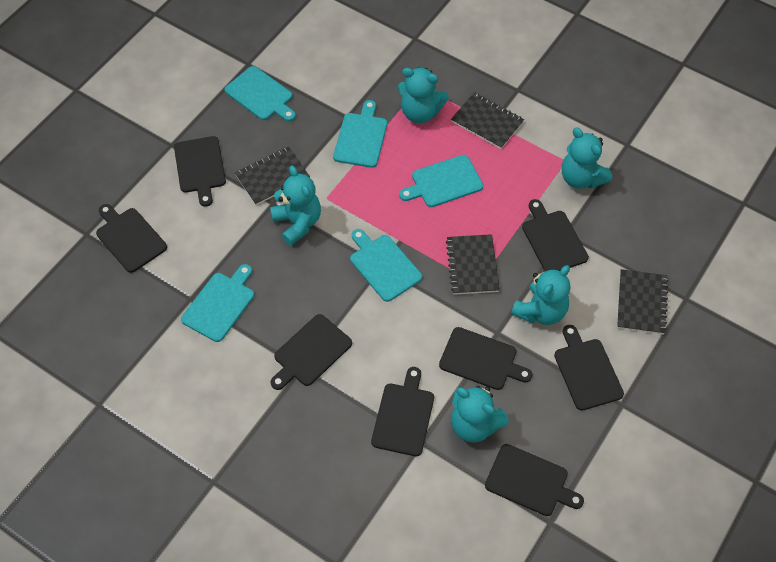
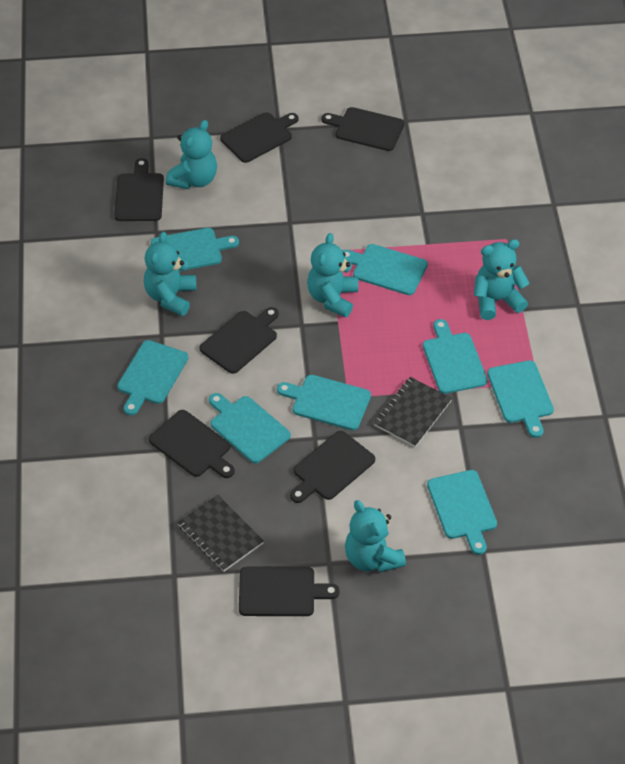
black cutting board: [96,204,167,273] [174,136,226,207] [271,314,352,390] [371,367,434,456] [439,327,532,390] [485,444,584,516] [522,199,589,271] [554,325,624,411] = 8 -> [114,158,164,221] [149,410,235,478] [199,307,279,374] [220,112,299,163] [239,567,340,616] [290,431,375,503] [321,107,405,151] = 7
black notebook: [235,147,310,205] [446,234,500,295] [451,92,524,149] [617,269,669,335] = 4 -> [178,495,264,572] [374,377,452,447] = 2
turquoise cutting board: [181,264,254,342] [225,66,296,121] [333,100,387,168] [350,229,422,302] [399,155,483,207] = 5 -> [117,340,188,415] [151,228,239,271] [209,393,291,463] [277,375,371,430] [342,244,428,295] [423,319,488,394] [427,470,497,555] [487,360,554,438] = 8

